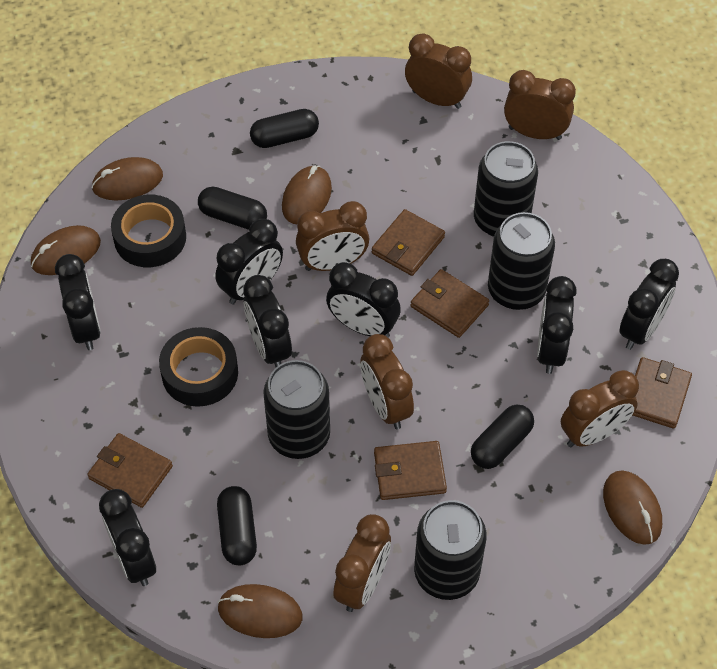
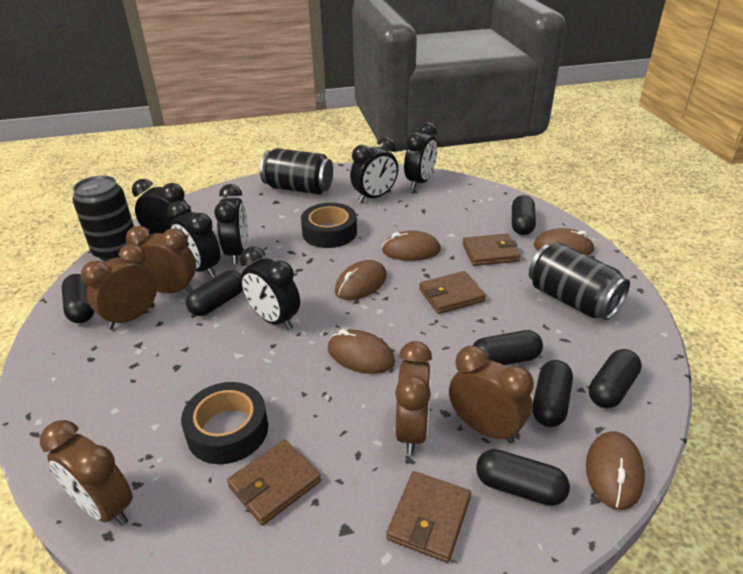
black can: [263,360,330,459] [414,500,487,600] [474,141,538,237] [488,212,555,310] = 4 -> [72,175,138,261] [260,148,333,195] [529,242,630,320] = 3
black capsule: [198,187,267,229] [217,486,257,565] [250,109,319,148] [471,405,534,469] = 4 -> [61,274,94,323] [186,270,242,316] [473,330,543,365] [476,449,570,506] [512,195,536,235] [532,360,573,427] [589,349,642,408] = 7
black clock: [55,254,101,350] [99,489,156,586] [215,219,283,304] [243,275,292,367] [326,262,401,338] [537,276,577,374] [620,259,679,350] = 7 -> [132,179,191,235] [167,201,221,277] [214,184,248,264] [240,246,300,330] [350,137,398,203] [404,122,437,190] = 6
brown clock: [296,201,369,271] [333,514,391,612] [361,334,414,429] [405,34,472,109] [504,70,576,140] [561,370,639,447] = 6 -> [40,420,133,526] [81,244,157,330] [126,226,196,293] [395,341,432,455] [449,346,534,444] = 5
brown wallet: [87,433,173,508] [372,209,445,276] [374,441,447,500] [411,269,489,338] [633,357,692,429] = 5 -> [227,440,321,525] [386,471,471,563] [419,271,486,314] [462,234,521,266] = 4

